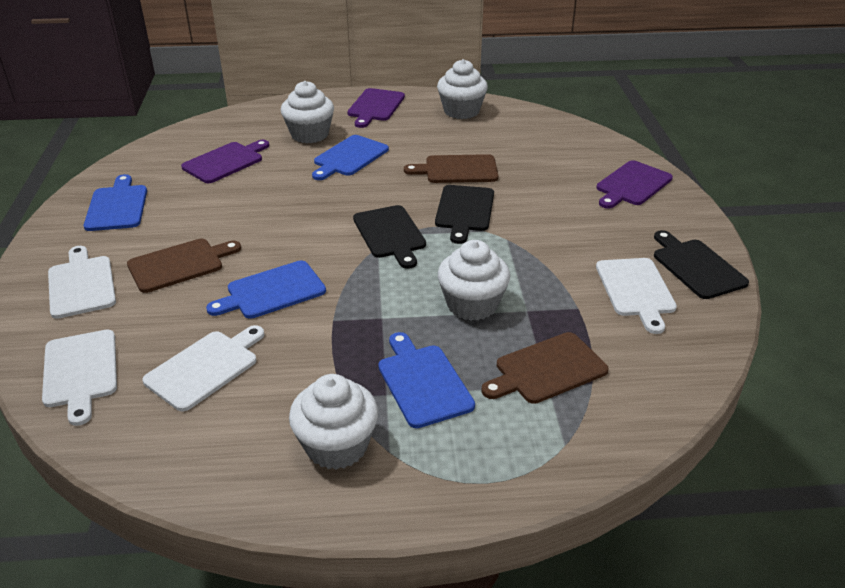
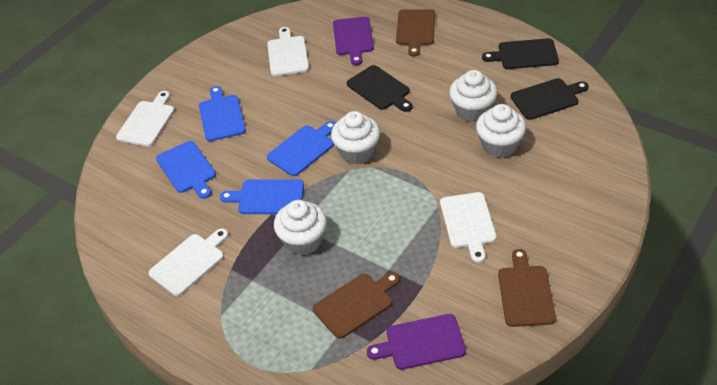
purple cutting board: [181,140,269,183] [347,88,405,128] [596,160,673,209] = 3 -> [333,17,374,65] [367,314,466,370] = 2

